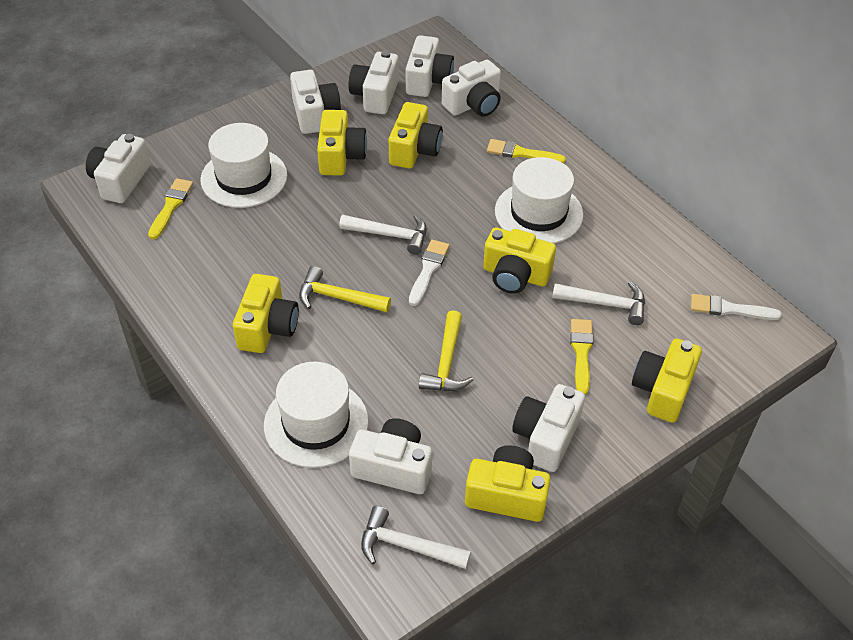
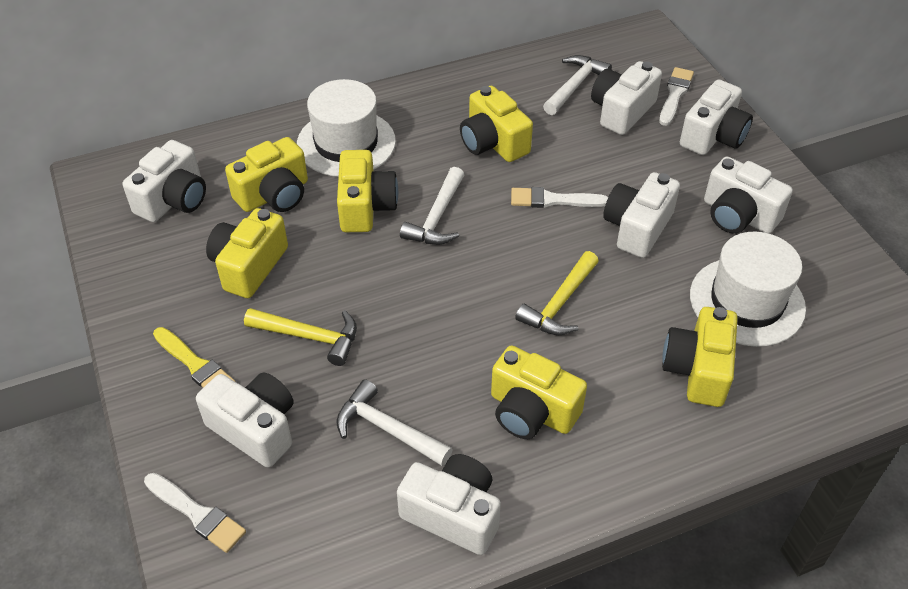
white brush: [409,240,449,306] [691,294,782,320] = 2 -> [144,473,246,553] [511,187,608,208] [659,67,694,126] = 3
white hat: [200,123,287,208] [264,362,369,468] [495,157,583,244] = 3 -> [297,79,396,177] [690,232,806,347] = 2
yellow brush: [148,178,193,240] [487,139,566,164] [570,319,593,395] = 3 -> [153,327,236,388] = 1

